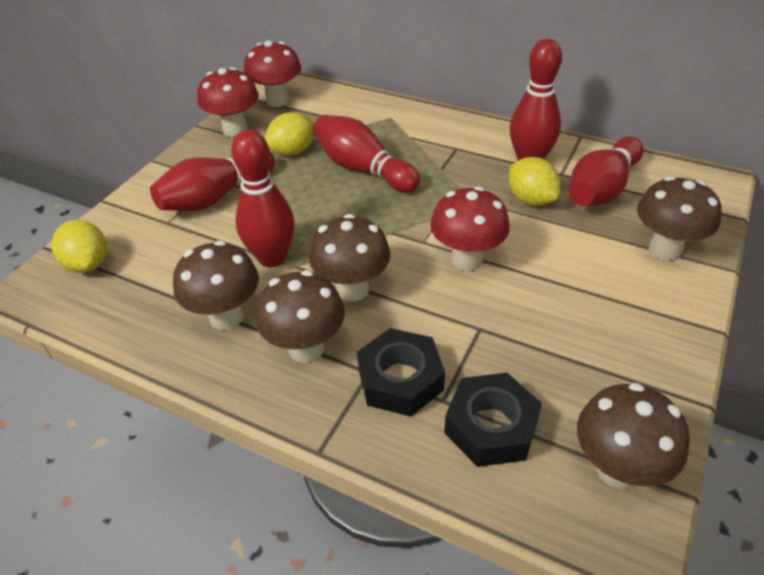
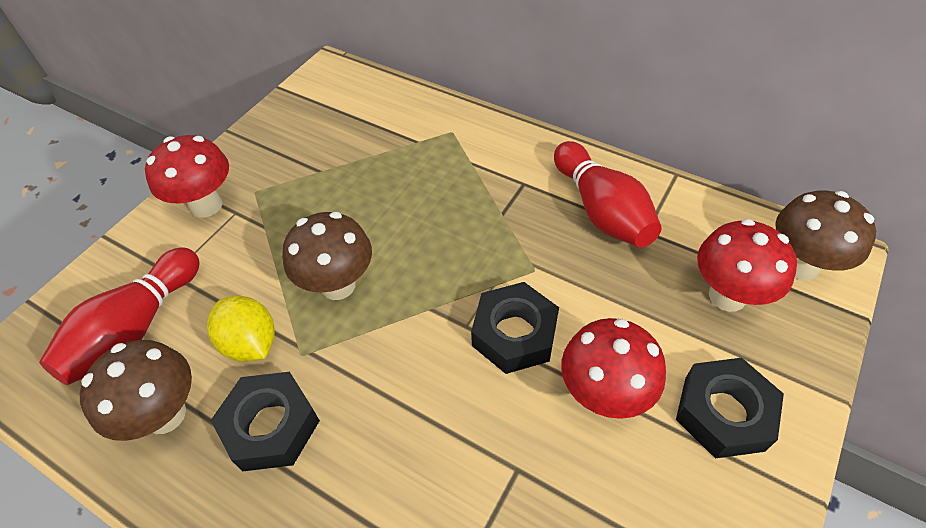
black nut: [357,328,445,417] [444,373,542,467] = 2 -> [211,372,320,472] [471,282,559,374] [676,358,784,459] = 3
brown mushroom: [173,240,259,330] [256,270,345,363] [309,214,390,302] [577,383,690,489] [637,176,721,261] = 5 -> [80,340,192,441] [282,212,372,300] [775,190,876,280] = 3
red bowling pin: [150,152,275,211] [231,130,295,267] [313,115,420,193] [510,39,562,160] [569,137,644,206] = 5 -> [39,247,200,385] [554,141,662,247] = 2
yellow lemon: [51,220,107,273] [265,112,315,156] [508,157,561,206] = 3 -> [207,296,275,362] = 1

